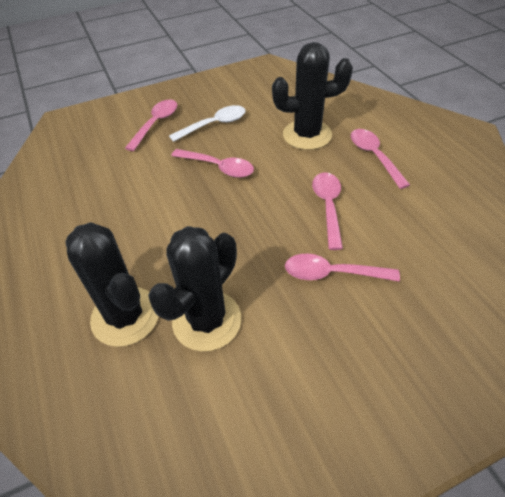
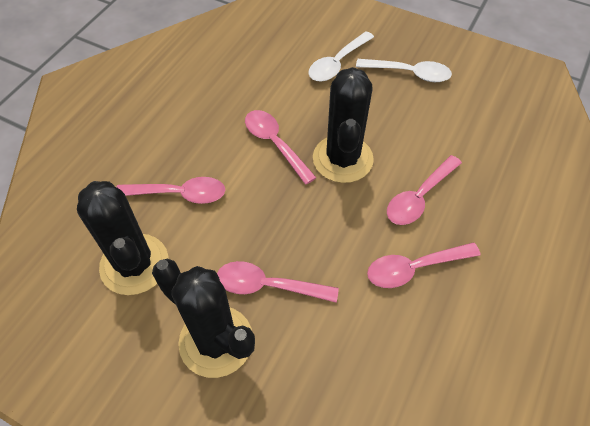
white spoon: [169,105,246,142] = 1 -> [308,31,374,82] [356,59,452,82] = 2

